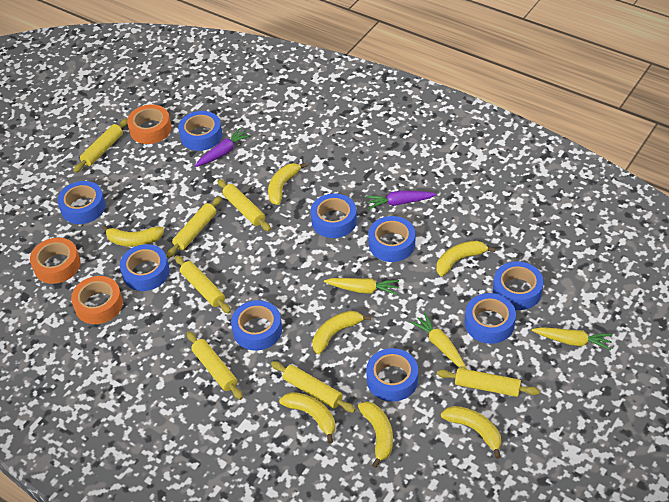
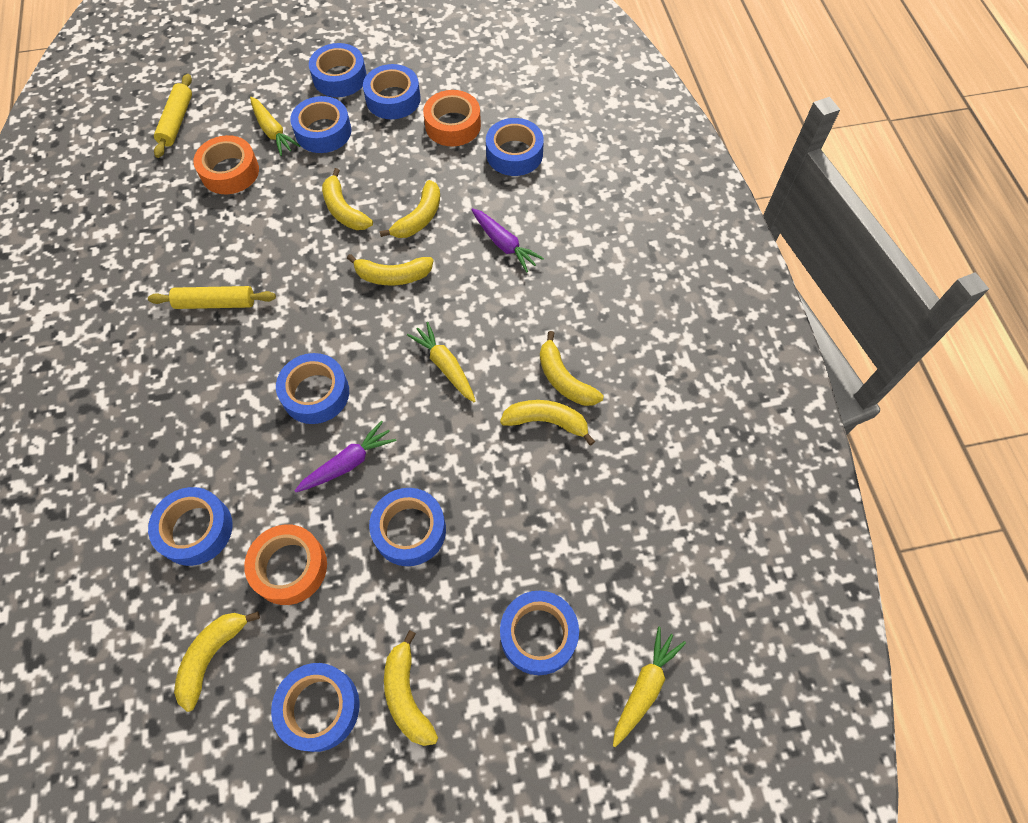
yellow rolling pin: [73,118,128,173] [166,196,222,258] [175,255,231,314] [187,331,243,400] [217,179,271,231] [271,361,356,413] [437,368,540,397] = 7 -> [148,286,276,309] [154,74,192,158] = 2

